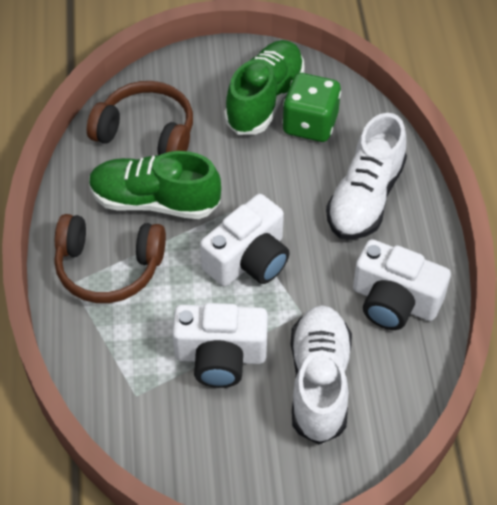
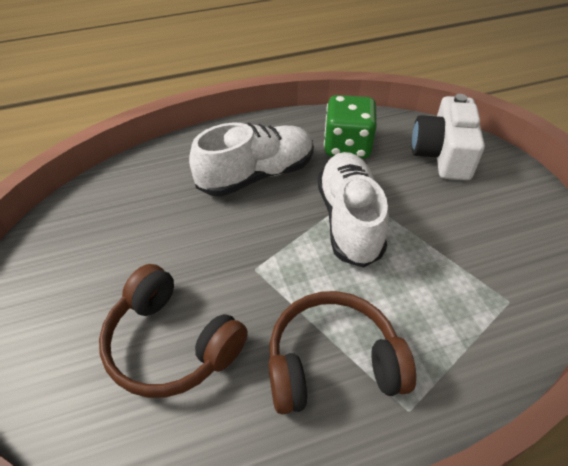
green shoe: [89,151,221,219] [224,40,305,135] = 2 -> none = 0
white camera: [172,303,268,388] [200,194,290,286] [353,239,451,330] = 3 -> [412,94,485,180] = 1

